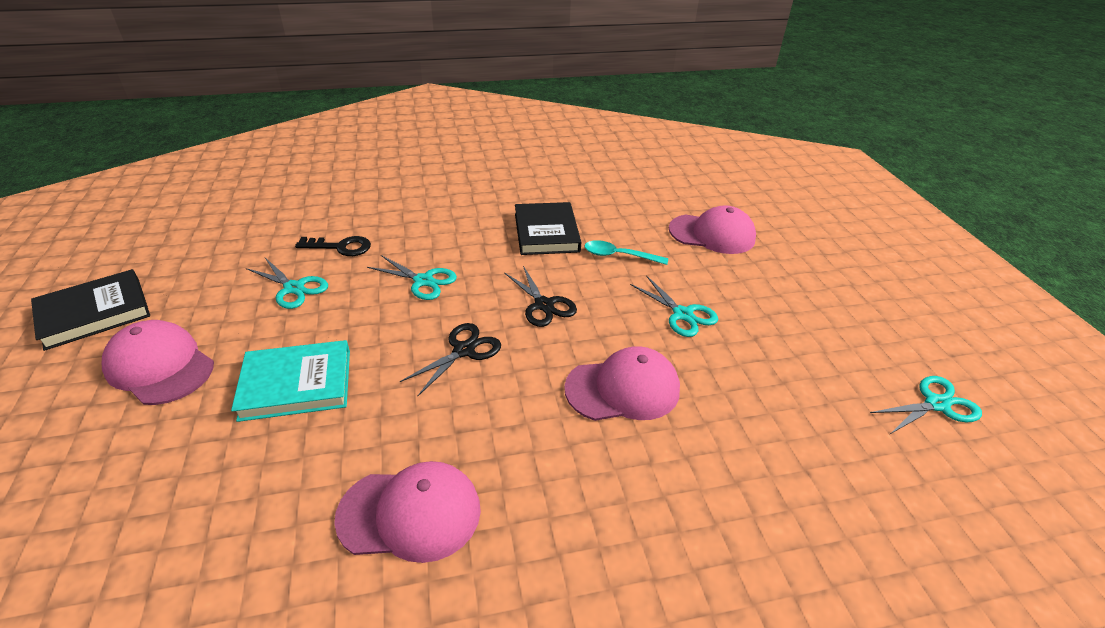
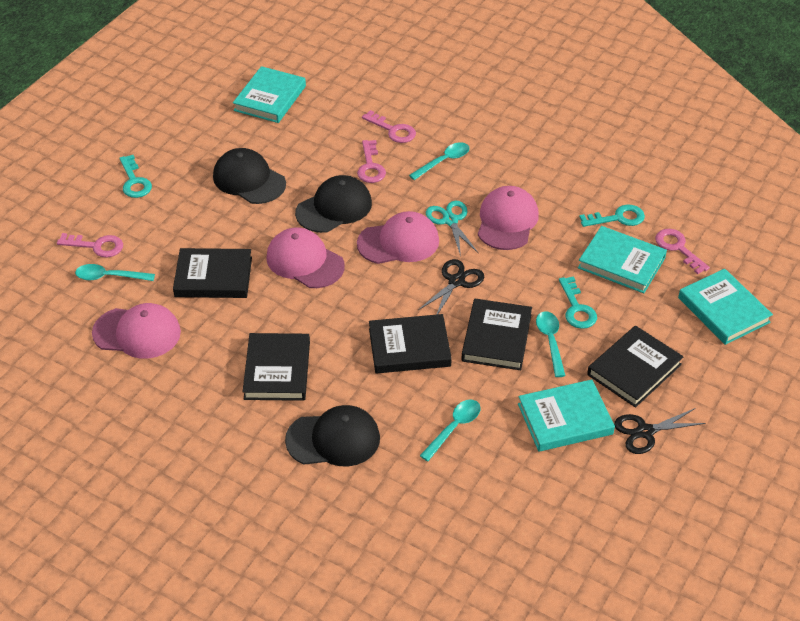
black book: [31,269,150,351] [515,202,581,255] = 2 -> [173,248,252,298] [243,333,310,401] [369,314,452,373] [461,299,532,370] [587,326,684,408] = 5
black cap: none = 0 -> [213,148,286,204] [285,405,380,466] [295,175,372,233] = 3
black key: [295,236,371,256] = 1 -> none = 0
pink key: none = 0 -> [57,233,123,258] [357,140,386,183] [362,110,416,143] [655,229,710,274] = 4
turquoise book: [231,340,350,422] = 1 -> [233,66,306,123] [518,379,615,452] [578,226,667,293] [678,269,773,345] = 4
turquoise key: none = 0 -> [119,155,152,198] [559,276,597,329] [579,204,645,227] = 3
turquoise scissors: [246,258,328,309] [367,255,457,300] [630,275,718,337] [870,376,982,434] = 4 -> [426,201,478,257] = 1
turquoise spoon: [584,240,668,265] = 1 -> [75,264,155,281] [409,142,469,180] [420,400,480,461] [536,311,566,377] = 4

